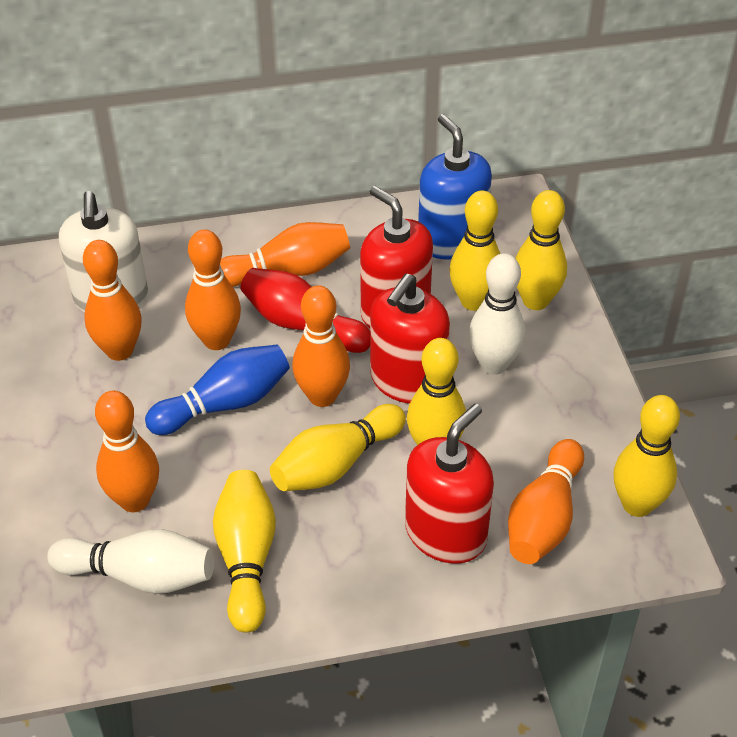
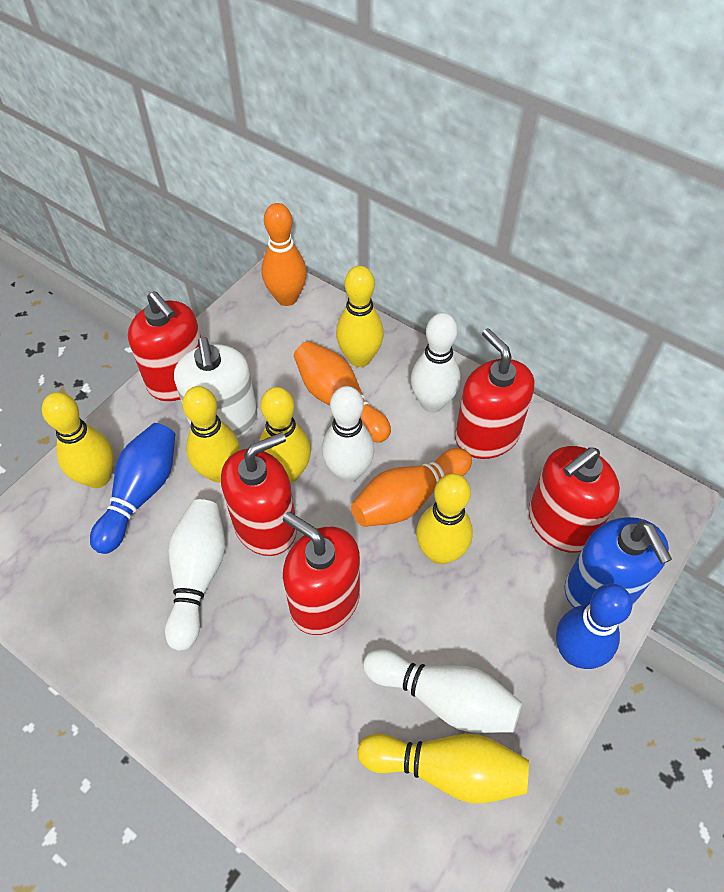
blue bowling pin: [145,345,290,435] = 1 -> [90,423,175,554] [556,584,632,669] = 2
orange bowling pin: [83,240,142,361] [95,391,159,512] [185,230,241,350] [220,222,350,287] [292,285,350,407] [508,439,584,564] = 6 -> [261,203,307,306] [294,341,391,443] [351,448,472,527] = 3
red bowling pin: [240,268,370,353] = 1 -> none = 0
red soap dispenser: [360,186,433,328] [370,274,450,404] [405,404,494,564] = 3 -> [128,291,201,401] [221,432,297,556] [283,512,360,635] [455,328,534,459] [529,446,620,553] = 5
white bowling pin: [47,529,214,594] [469,253,525,375] = 2 -> [165,499,225,651] [322,386,374,483] [363,649,522,733] [411,313,460,413] = 4

